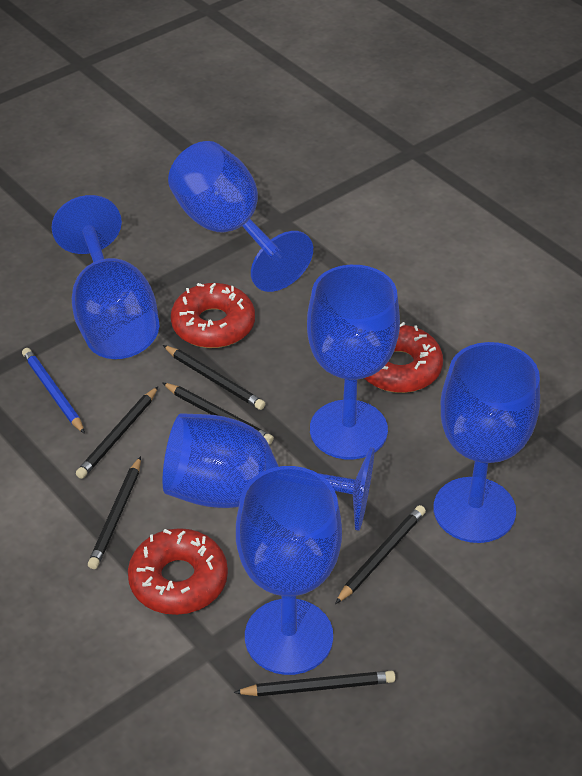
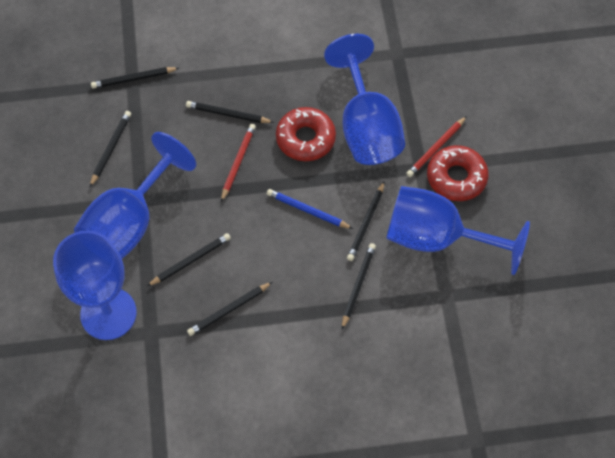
black pencil: [76,386,159,479] [88,456,141,569] [162,382,274,445] [163,345,265,410] [234,671,396,696] [335,505,426,604] = 6 -> [90,111,131,187] [91,67,179,89] [147,233,231,286] [186,101,274,123] [187,282,272,336] [342,243,376,329] [347,181,385,261] = 7
blue goblet: [51,195,159,359] [162,413,375,531] [168,141,313,292] [236,466,342,675] [307,265,400,460] [434,342,540,543] = 6 -> [53,230,137,340] [74,132,196,259] [324,34,405,165] [386,186,530,275] = 4
red donut: [128,528,228,615] [171,283,255,348] [365,322,443,393] = 3 -> [276,107,336,161] [427,145,489,201] = 2
red pencil: none = 0 -> [221,124,256,202] [406,116,467,177] = 2

